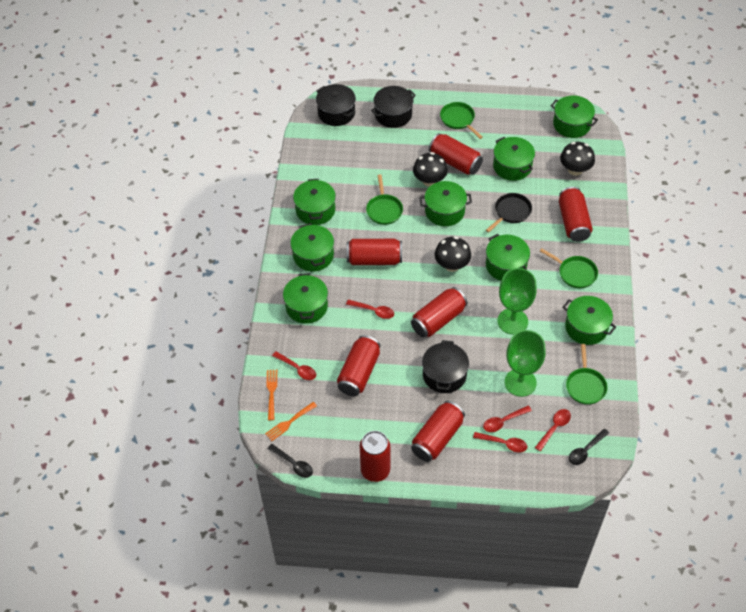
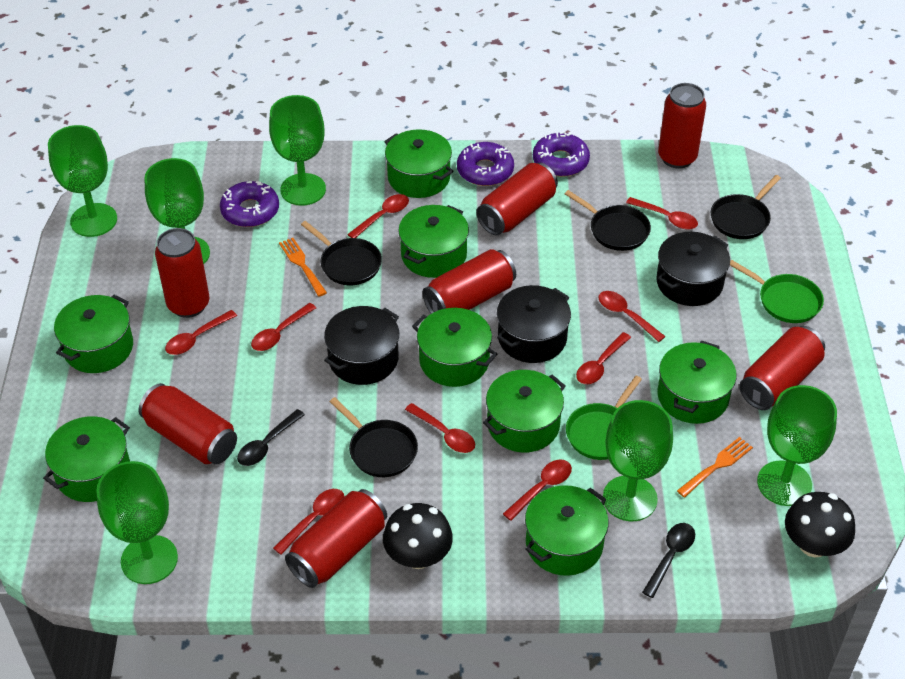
black mushroom: [413,152,448,187] [435,236,471,272] [560,142,595,176] = 3 -> [383,503,453,569] [785,492,855,558] = 2
black pan: [486,193,532,233] = 1 -> [301,221,382,285] [329,397,418,477] [565,190,651,251] [711,175,781,239] = 4
green goblet: [497,268,537,334] [505,330,546,397] = 2 -> [48,125,117,237] [96,461,178,584] [145,158,210,264] [269,95,326,206] [603,400,673,521] [757,385,837,506] = 6
green pan: [366,175,403,225] [440,102,483,139] [540,249,598,288] [566,344,607,405] = 4 -> [566,376,642,460] [730,260,824,323] = 2
purple donut: none = 0 -> [220,181,279,227] [457,142,514,186] [533,131,590,177] = 3
red spoon: [272,351,316,380] [346,299,394,319] [473,432,527,453] [483,406,532,432] [535,409,571,451] = 5 -> [165,310,237,355] [251,303,316,351] [273,489,345,555] [347,194,409,238] [405,403,475,453] [503,459,572,521] [576,332,631,384] [599,291,666,342] [626,197,698,230] = 9

